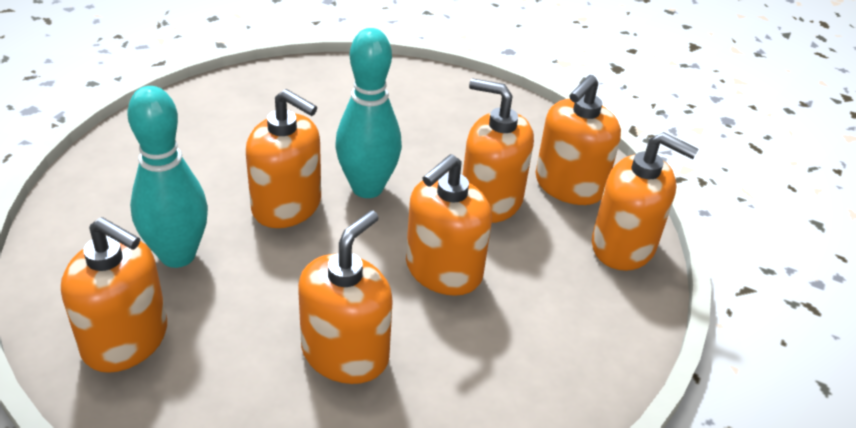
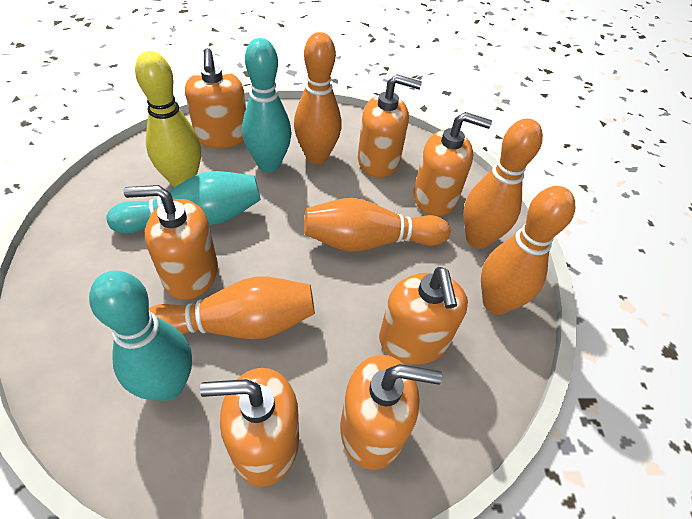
orange bowling pin: none = 0 -> [149,276,315,339] [294,32,342,164] [304,198,451,251] [463,118,543,249] [481,186,575,315] = 5
turquoise bowling pin: [127,86,208,268] [335,28,402,198] = 2 -> [89,271,192,401] [106,171,261,233] [242,38,291,172] = 3
yellow bowling pin: none = 0 -> [135,51,201,187] = 1

